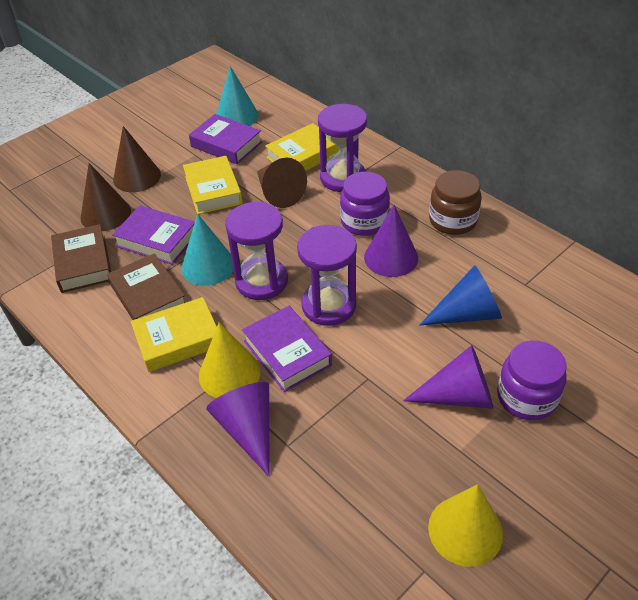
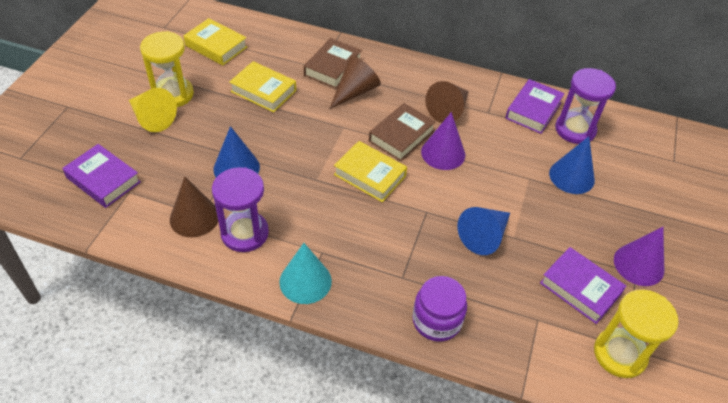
blue cone: [419,265,502,326] = 1 -> [213,126,260,177] [458,207,510,255] [549,136,595,194] = 3
brown jar: [429,170,482,235] = 1 -> none = 0
purple cone: [206,382,270,477] [364,205,418,277] [403,345,493,409] = 3 -> [421,112,465,170] [614,227,664,286] = 2
purple hourglass: [225,202,288,300] [297,225,357,326] [318,104,367,192] = 3 -> [212,167,269,252] [555,68,616,144] = 2
purple jar: [340,172,390,236] [497,340,567,420] = 2 -> [412,276,467,342] = 1
turquoise cone: [181,214,234,286] [216,66,259,126] = 2 -> [279,243,332,304] = 1
yellow cone: [199,323,260,398] [428,484,503,567] = 2 -> [129,88,177,132] = 1
yellow hourglass: none = 0 -> [140,31,194,107] [594,289,679,378] = 2

